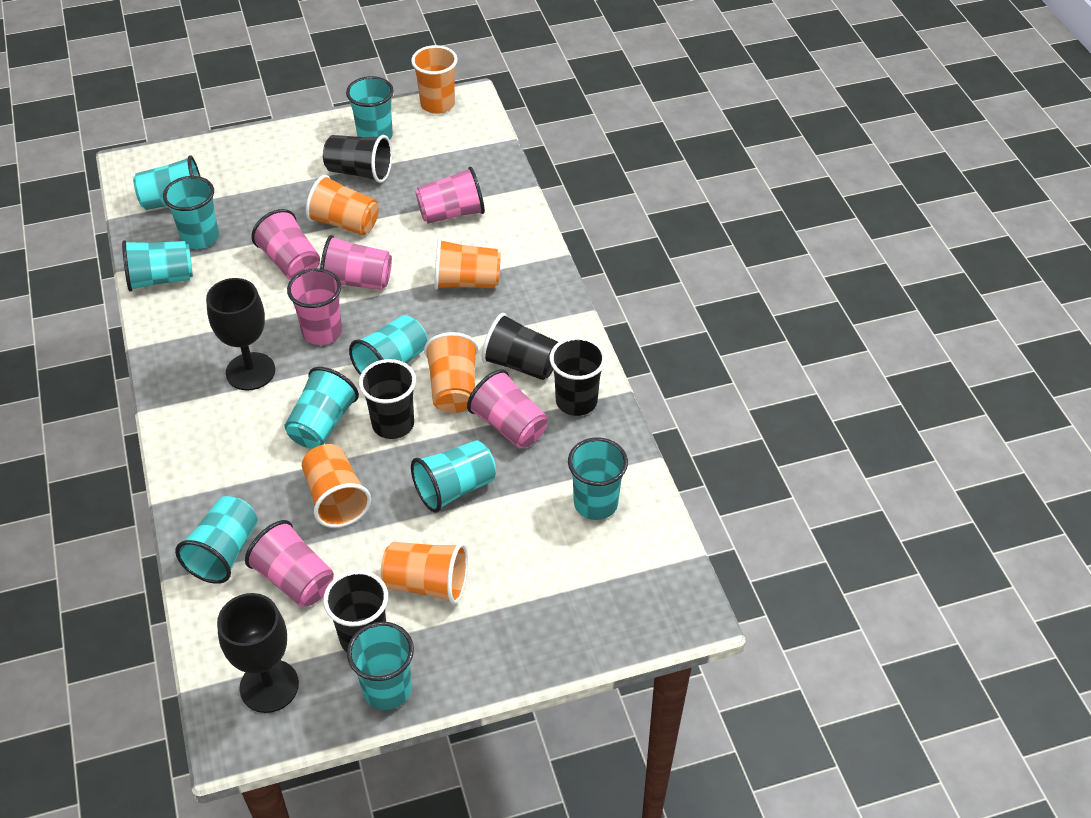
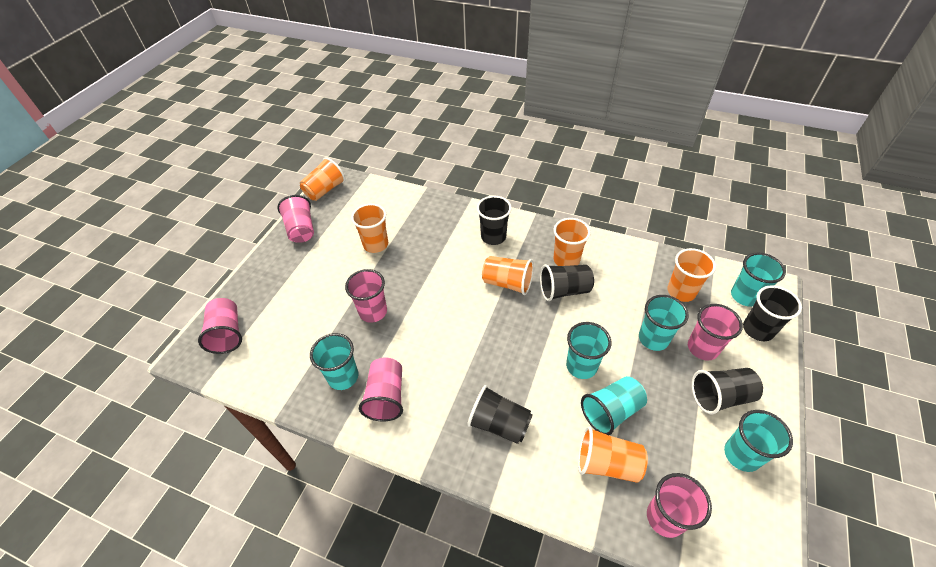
black goblet: [206,278,275,390] [217,593,299,713] = 2 -> none = 0
turquoise cup: [122,240,193,292] [133,155,200,210] [163,176,219,249] [175,496,258,584] [285,367,359,449] [346,76,394,139] [347,622,414,710] [349,315,427,375] [411,440,496,513] [568,437,628,520] = 10 -> [310,333,358,390] [566,322,612,379] [581,376,647,435] [639,295,689,351] [724,410,793,472] [731,253,786,307] = 6

